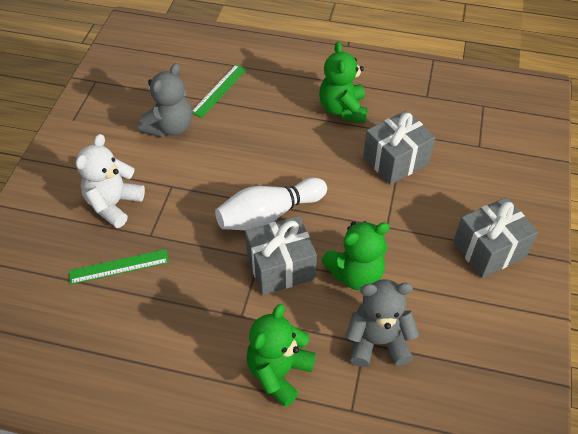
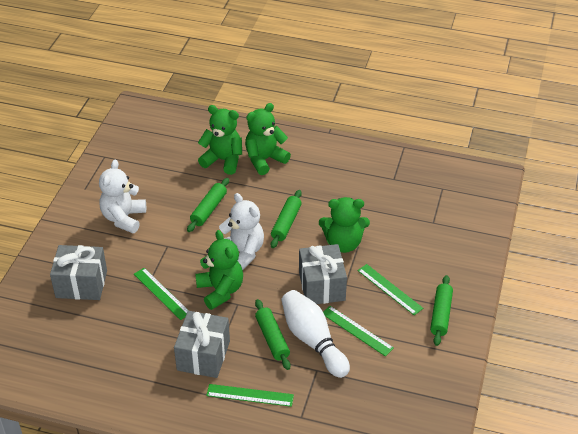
green rolling pin: none = 0 -> [187,178,229,232] [255,299,291,370] [271,190,302,248] [430,275,453,346] = 4
green ruler: [69,249,169,284] [192,65,247,118] = 2 -> [134,268,189,320] [206,384,294,407] [323,306,394,356] [358,264,423,315] = 4
green teddy bear: [246,304,316,407] [319,41,368,123] [321,221,390,290] = 3 -> [195,230,243,310] [198,105,242,175] [245,103,291,175] [319,197,370,253] = 4
grey teddy bear: [139,63,192,137] [346,279,419,367] = 2 -> none = 0
white teddy bear: [76,134,145,228] = 1 -> [99,160,146,233] [219,193,264,270] = 2

